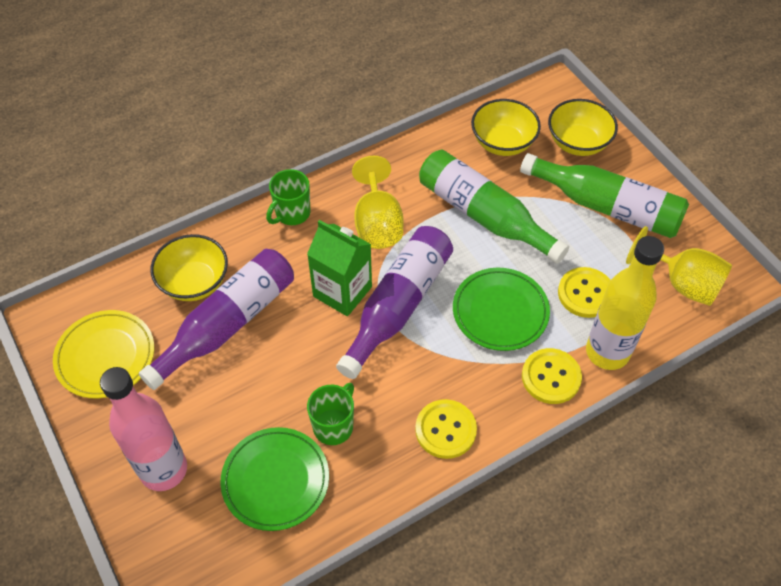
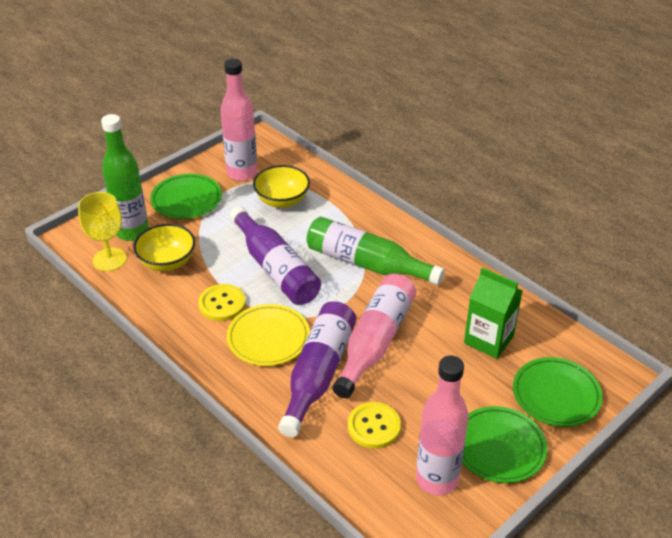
green mug: [266,169,311,225] [307,383,354,445] = 2 -> none = 0
green plate: [221,427,329,531] [453,268,550,351] = 2 -> [150,174,222,219] [462,406,547,483] [513,357,603,427] = 3
pink bottle: [100,367,187,491] = 1 -> [220,59,258,181] [332,274,416,398] [416,356,469,495] = 3
yellow bottle: [586,236,664,370] = 1 -> none = 0
yellow bowl: [151,234,228,301] [471,99,541,156] [548,99,618,156] = 3 -> [133,224,195,271] [253,165,310,208] = 2
yellow button: [415,399,477,459] [522,348,582,404] [558,267,610,318] = 3 -> [198,284,246,321] [348,402,401,449] = 2
yellow goblet: [352,156,403,249] [626,226,732,306] = 2 -> [78,192,127,271] = 1

